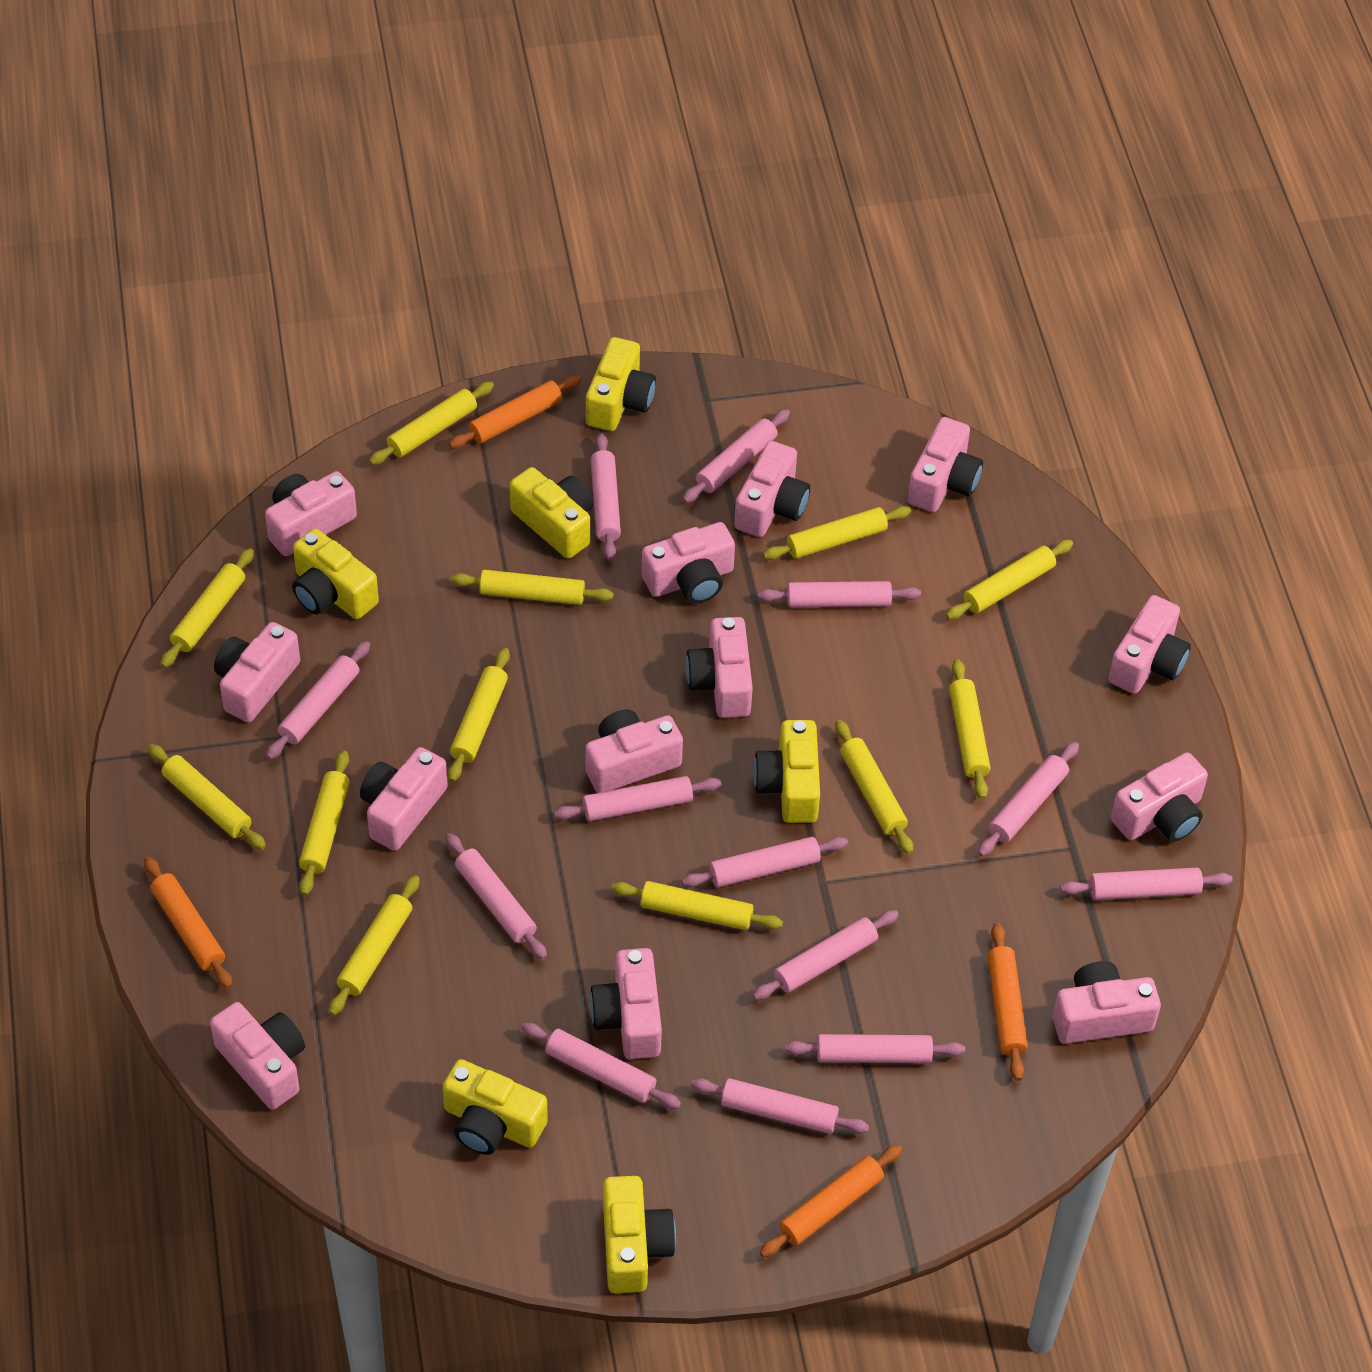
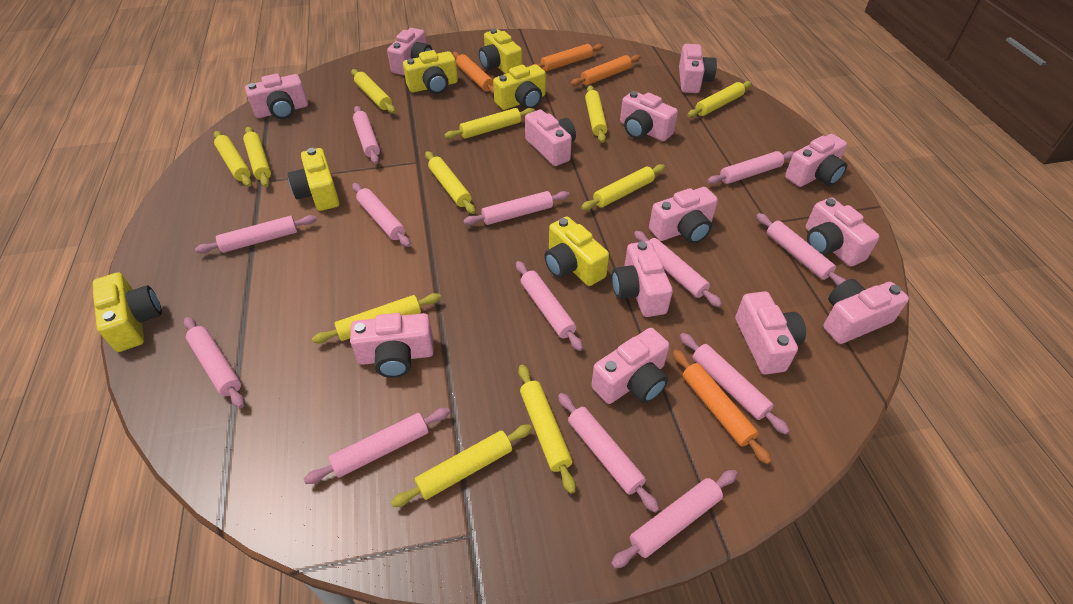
yellow rolling pin: [148,744,266,850] [161,548,254,668] [299,750,350,896] [329,875,420,1016] [369,382,494,465] [448,648,510,782] [451,570,614,605] [611,881,783,930] [763,506,911,560] [835,720,913,854] [946,540,1073,620] [949,659,990,799] = 12 -> [214,131,252,187] [243,127,271,187] [312,293,441,343] [351,69,396,113] [391,424,532,507] [425,151,475,214] [444,108,535,139] [518,364,576,494] [581,164,665,210] [585,85,608,143] [687,81,752,118] = 11

